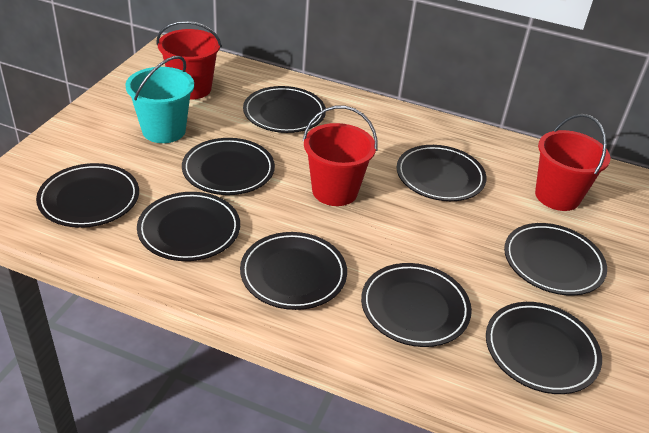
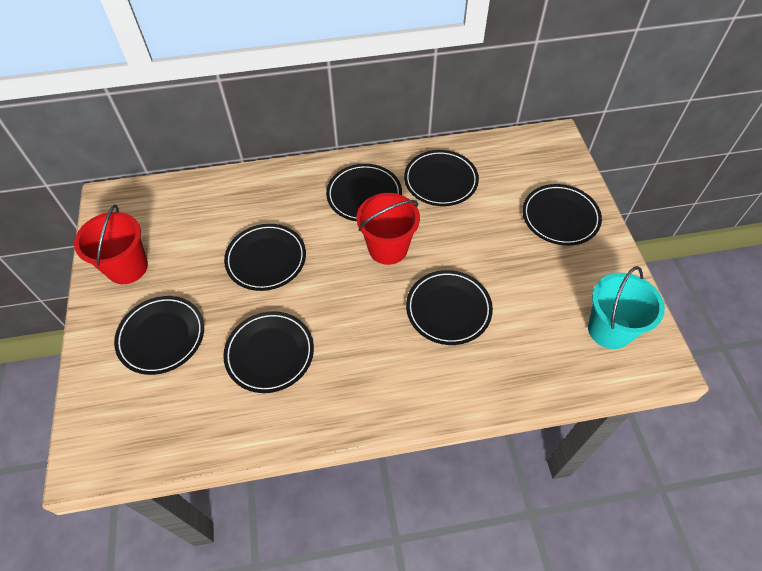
black plate: [36,163,139,228] [137,192,240,261] [182,138,275,195] [240,232,347,310] [243,86,326,133] [361,263,472,347] [396,145,486,201] [486,302,602,394] [504,223,607,295] = 9 -> [114,296,204,375] [223,311,314,393] [224,224,306,291] [326,164,402,221] [404,150,479,206] [406,270,493,345] [522,184,602,246] = 7
red bucket: [157,21,222,99] [303,106,378,206] [535,114,610,211] = 3 -> [74,205,148,284] [356,193,420,265] = 2

